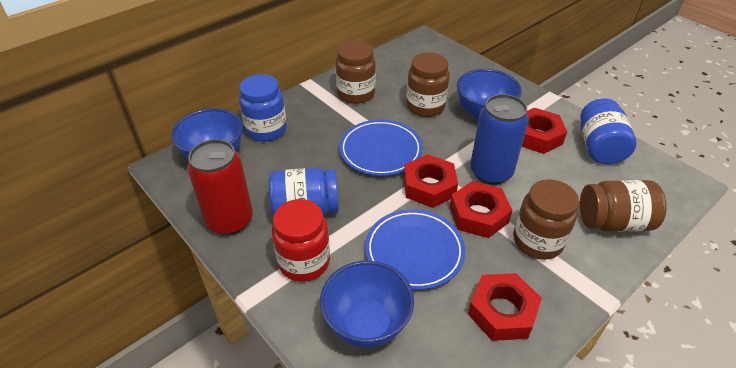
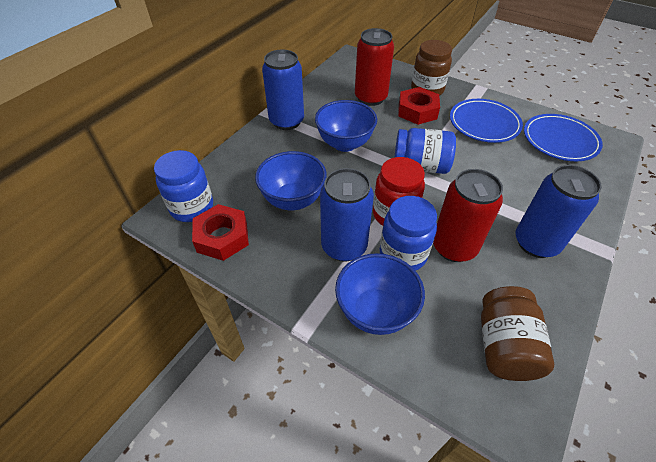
blue can: [470,94,529,185] = 1 -> [262,50,304,130] [320,168,374,262] [515,165,602,258] = 3
brown jar: [336,41,376,104] [406,53,450,117] [513,179,579,260] [580,180,667,231] = 4 -> [411,40,452,96] [481,286,554,381] = 2
red can: [187,139,253,235] = 1 -> [355,28,394,106] [433,169,503,262] = 2
red nut: [404,154,458,208] [450,181,513,238] [468,273,542,341] [522,108,567,154] = 4 -> [192,204,249,261] [398,87,440,125] = 2

